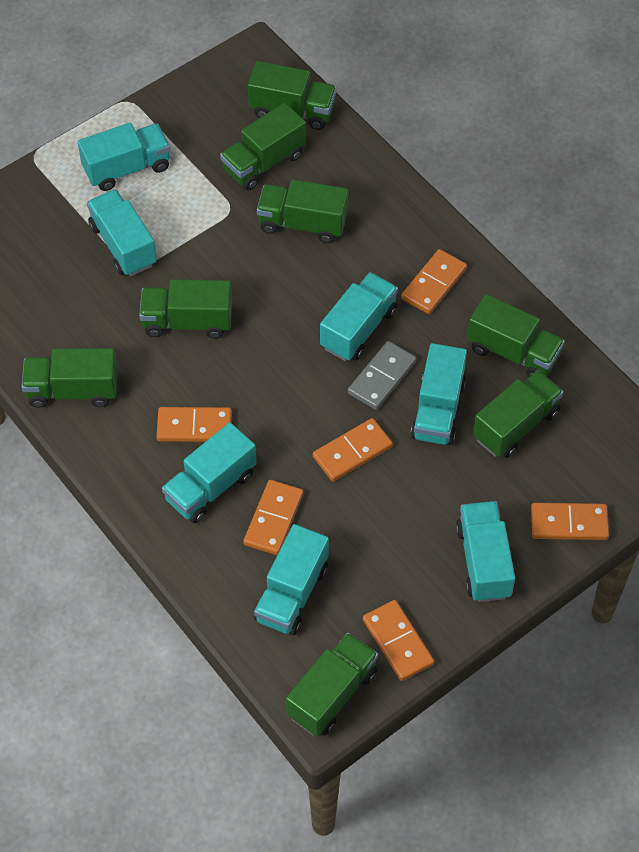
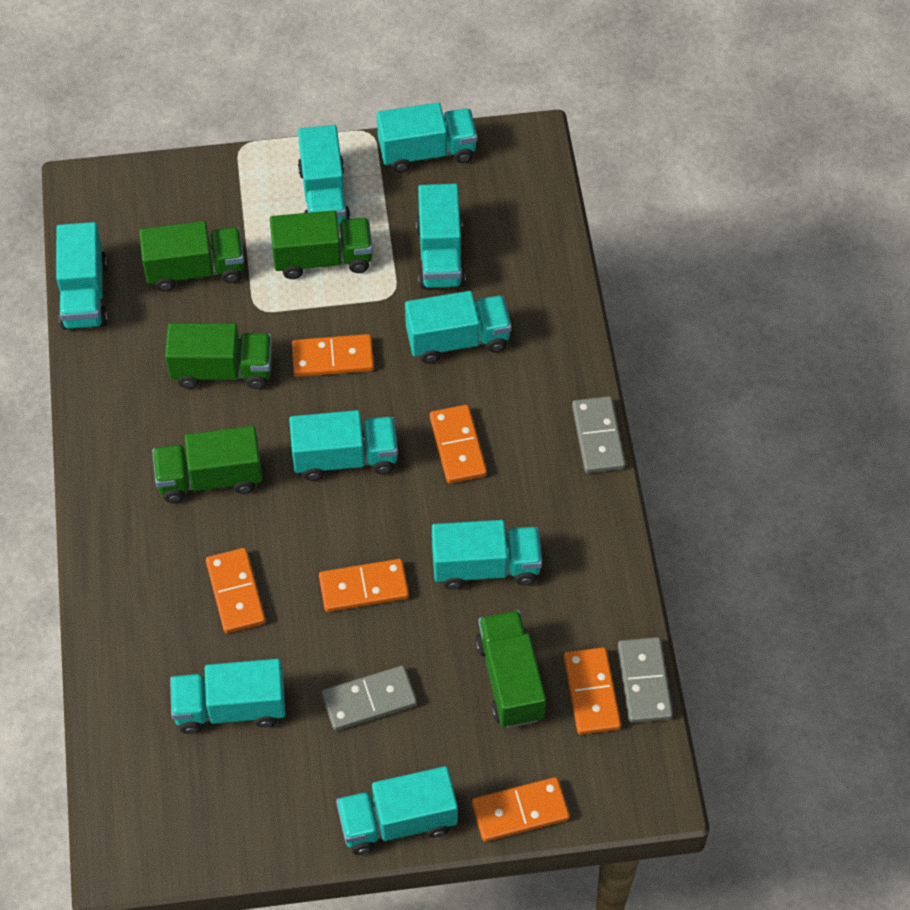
green truck: [22,348,118,408] [139,279,232,339] [220,103,306,190] [248,61,337,130] [257,180,348,243] [286,633,378,737] [467,294,565,377] [473,370,564,458] = 8 -> [139,221,244,292] [152,426,263,503] [165,323,272,389] [270,210,373,279] [475,610,546,728] = 5
grey domino: [348,341,416,410] = 1 -> [322,666,417,731] [572,396,626,473] [618,637,673,723] = 3
turquoise truck: [78,123,170,191] [87,189,157,276] [162,422,256,523] [254,524,329,635] [320,272,398,361] [410,343,467,446] [456,501,515,602] = 7 -> [56,222,108,329] [170,659,286,734] [289,410,398,481] [298,125,351,226] [336,766,458,855] [377,103,478,173] [405,291,512,364] [416,184,466,288] [432,520,542,590] = 9

